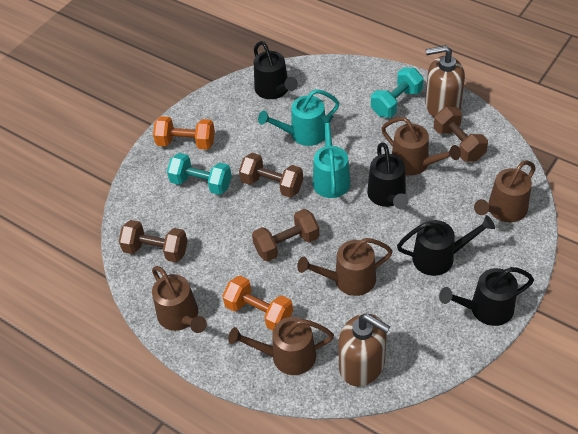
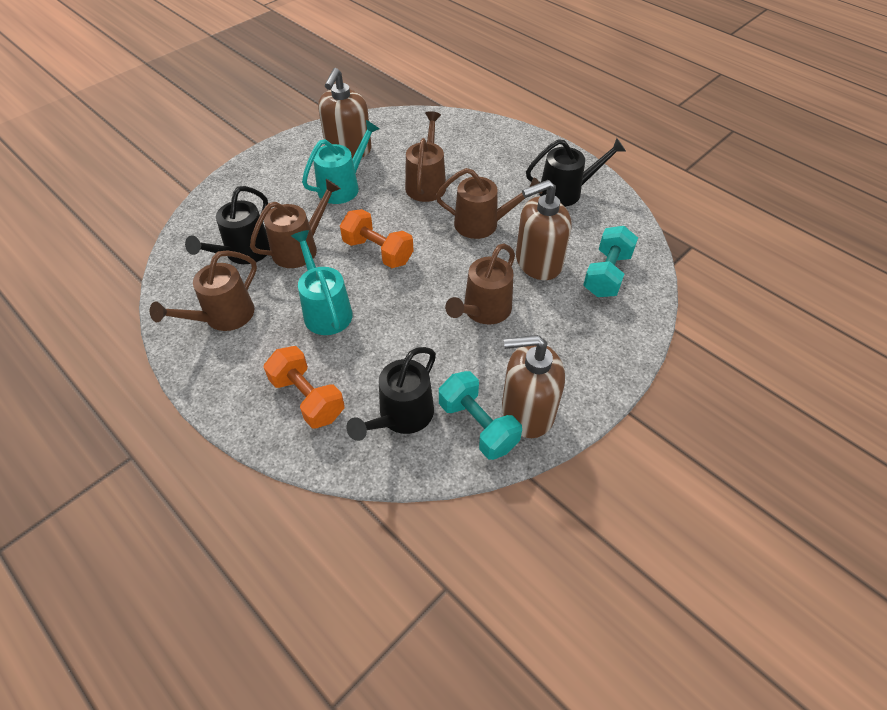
black watering can: [254,41,298,99] [367,142,409,209] [397,215,495,276] [439,267,534,326] = 4 -> [185,186,270,264] [347,347,436,441] [526,138,626,207] = 3
brown dumbbell: [119,220,187,262] [239,153,303,198] [252,209,319,262] [434,107,488,162] = 4 -> none = 0
brown soap dispenser: [338,314,390,387] [425,45,465,118] = 2 -> [318,68,372,158] [502,335,565,438] [516,180,571,280] = 3

